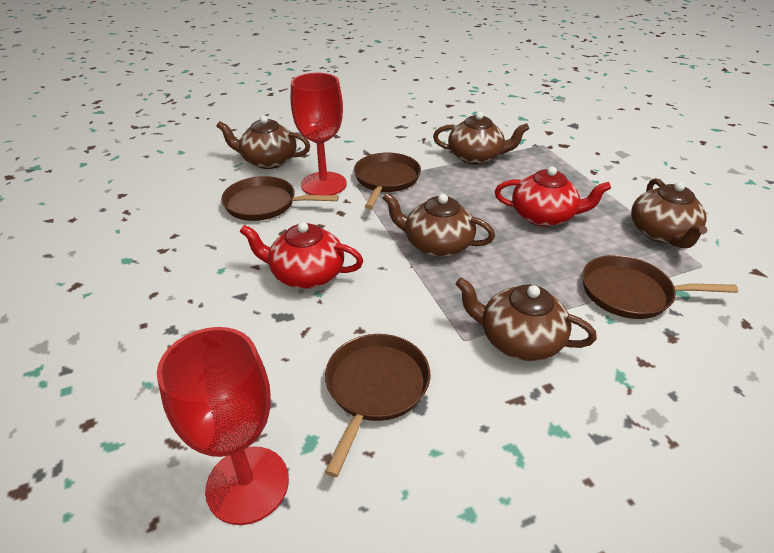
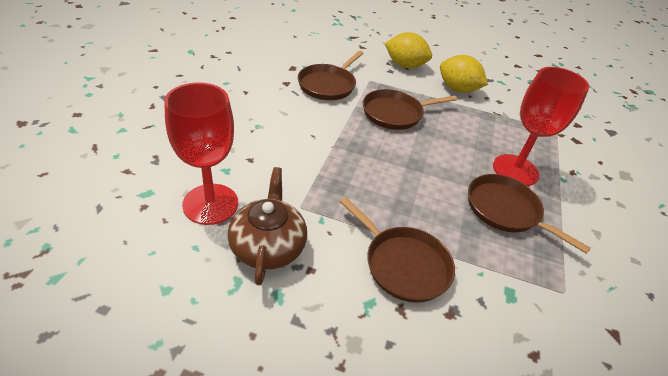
brown teapot: [217,115,310,169] [383,193,495,257] [433,112,529,165] [455,277,597,361] [631,178,707,248] = 5 -> [228,167,307,285] = 1
red teapot: [240,222,363,289] [495,166,611,227] = 2 -> none = 0
yellow lemon: none = 0 -> [385,32,432,68] [440,55,488,93] = 2

